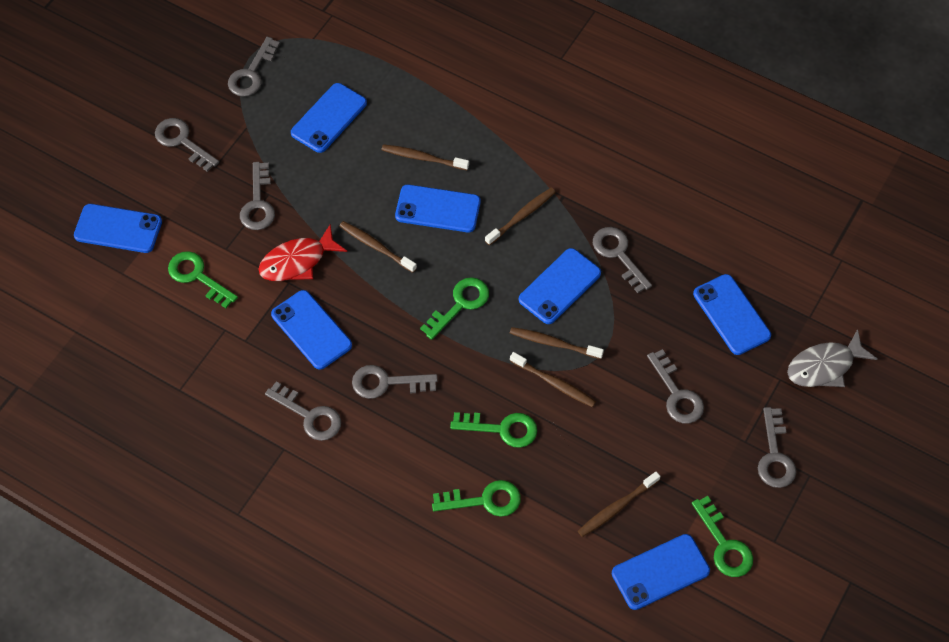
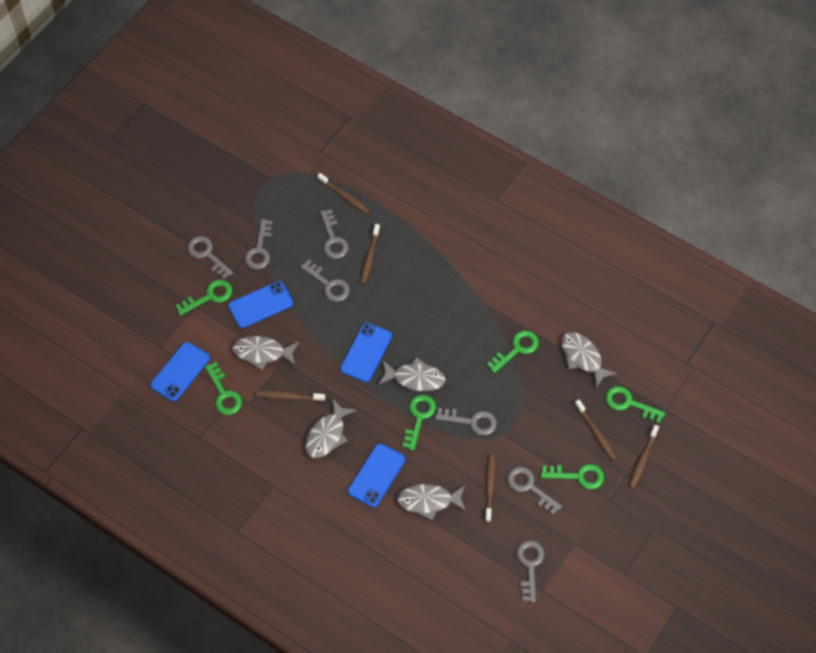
blue phone: [74,204,162,253] [271,290,352,370] [291,83,367,153] [395,185,480,232] [519,248,601,324] [612,534,710,610] [693,274,771,355] = 7 -> [150,342,210,401] [228,281,293,328] [340,323,392,382] [348,443,405,507] = 4
green key: [168,251,238,308] [420,277,489,340] [432,480,521,517] [450,412,537,448] [692,496,753,577] = 5 -> [175,280,232,316] [205,362,242,415] [402,395,436,451] [487,330,539,373] [541,464,604,489] [605,386,665,423] = 6
grey fish: [787,329,878,387] = 1 -> [232,336,299,371] [305,399,356,459] [378,357,446,392] [397,484,466,521] [561,332,617,388] = 5
grey key: [155,118,219,172] [228,37,280,97] [240,162,275,230] [265,381,341,441] [352,365,438,399] [593,227,652,293] [647,349,704,424] [758,407,796,488] = 8 -> [187,236,233,279] [244,219,273,270] [300,260,350,302] [320,209,349,259] [435,408,497,436] [507,467,562,515] [516,540,545,603] = 7
red fish: [258,225,347,281] = 1 -> none = 0

